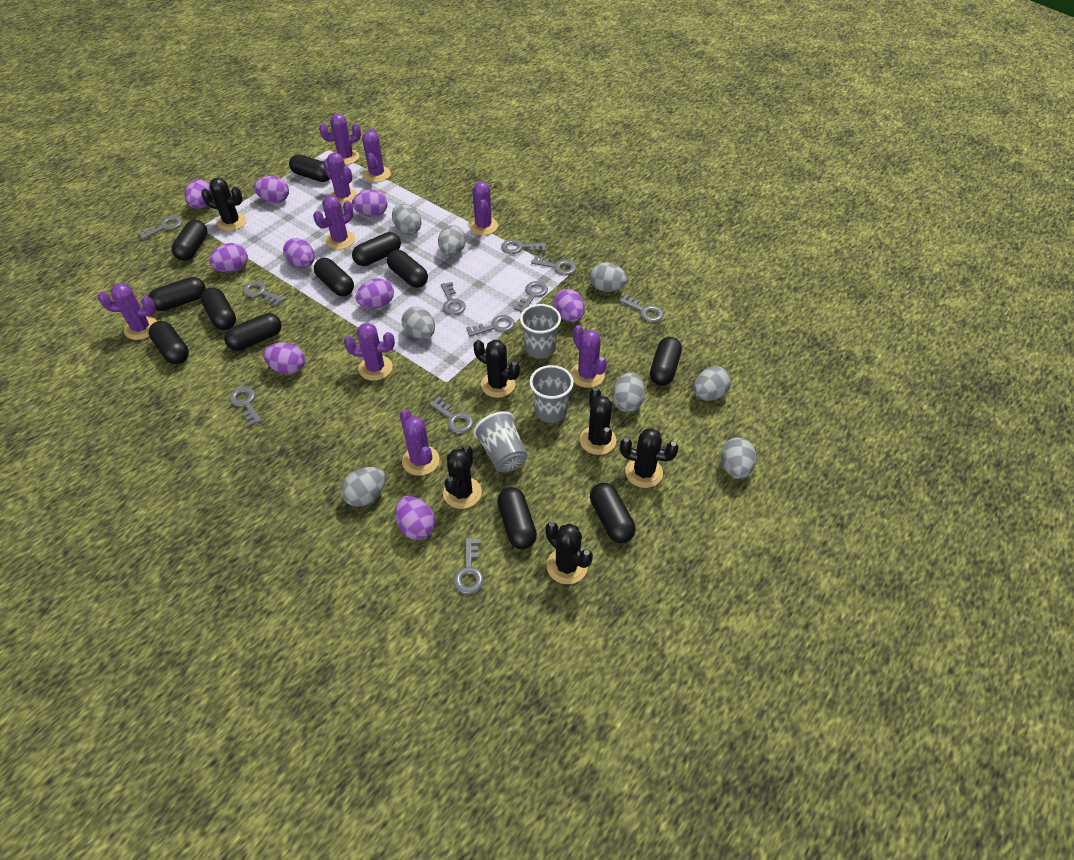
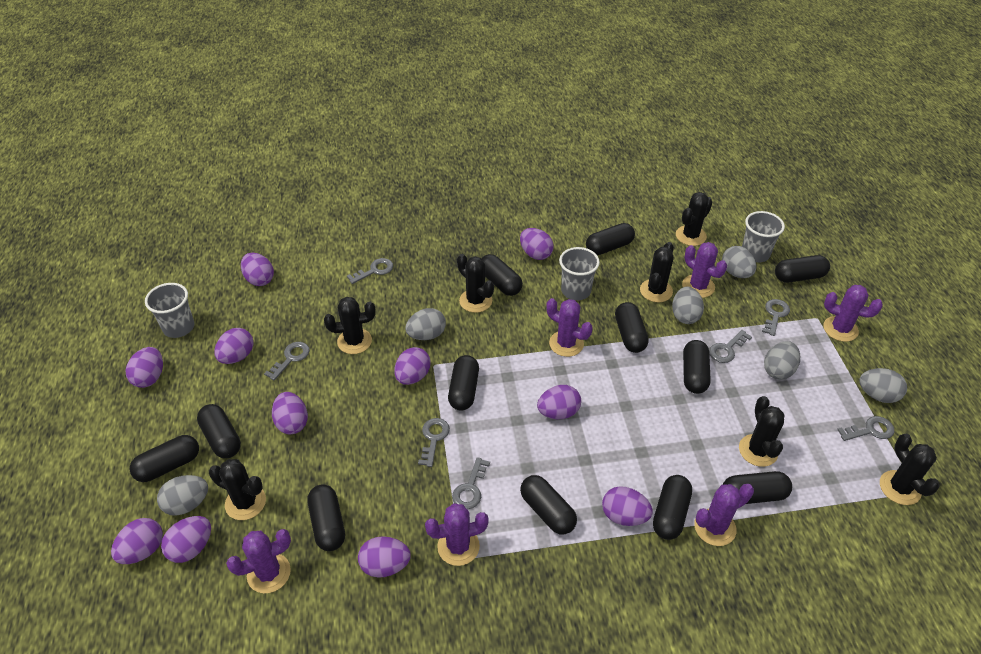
black cactus: [201,178,246,231] [443,445,482,509] [473,340,520,398] [545,522,593,584] [580,387,616,455] [620,428,679,488] = 6 -> [209,459,266,520] [324,297,376,354] [457,254,494,313] [640,242,674,302] [676,192,713,246] [739,396,784,467] [880,434,940,505] = 7
grey egg: [341,467,386,507] [392,204,422,235] [402,307,435,339] [438,225,466,256] [590,262,627,292] [612,372,645,412] [694,366,731,401] [721,438,756,479] = 8 -> [157,475,208,516] [405,308,446,340] [672,287,704,324] [722,246,756,278] [764,341,800,379] [859,368,907,403] = 6
grey key: [138,216,182,240] [229,387,262,426] [243,281,284,306] [429,397,474,433] [441,282,466,315] [453,538,483,594] [466,315,515,337] [501,239,546,254] [514,281,548,313] [531,255,576,276] [619,294,664,322] = 11 -> [264,342,310,380] [347,258,393,284] [418,418,450,467] [452,457,490,509] [709,330,752,363] [762,299,790,336] [837,416,895,441] = 7
purple cactus: [98,283,157,340] [313,195,355,250] [319,114,361,165] [323,152,357,205] [344,323,395,381] [362,128,391,182] [400,409,440,476] [469,182,498,235] [571,325,607,388] = 9 -> [226,529,291,593] [425,503,489,566] [546,298,593,357] [682,242,727,298] [694,484,754,546] [823,285,883,342] = 6
purple egg: [185,180,213,209] [209,243,248,272] [253,176,289,203] [263,342,305,374] [283,238,314,268] [352,190,388,217] [355,278,394,309] [395,496,435,540] [553,289,585,322] = 9 -> [111,518,163,564] [125,347,163,388] [161,516,211,563] [214,328,254,364] [241,253,274,286] [272,392,308,434] [358,536,411,578] [394,347,430,385] [520,228,554,260] [537,385,581,419] [602,486,653,526] = 11

